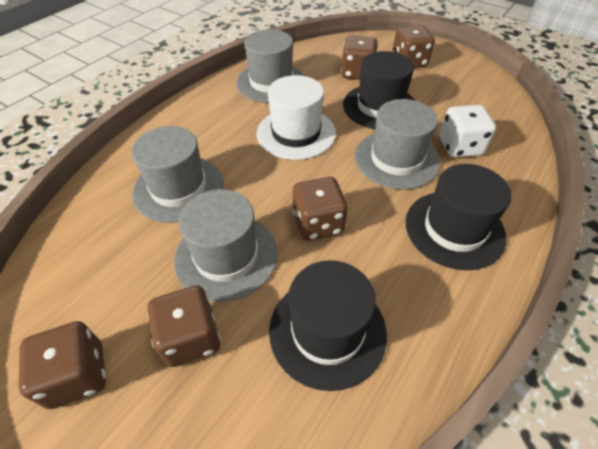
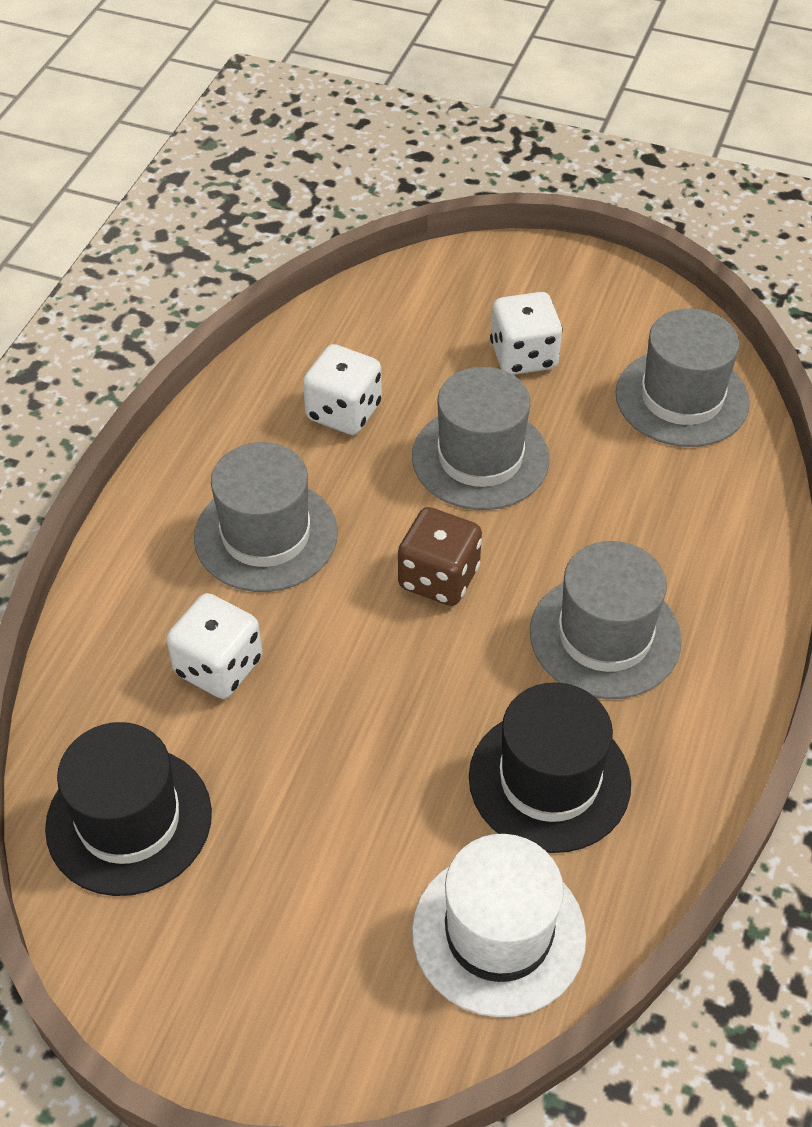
black hat: [269,260,387,391] [343,51,415,129] [405,164,511,270] = 3 -> [45,722,212,896] [469,682,631,853] = 2
brown dice: [18,321,106,409] [147,285,220,367] [293,177,348,241] [341,36,378,80] [392,25,435,68] = 5 -> [398,507,482,606] = 1
white dice: [439,105,496,157] = 1 -> [166,593,262,699] [303,344,382,435] [490,292,562,375] = 3

